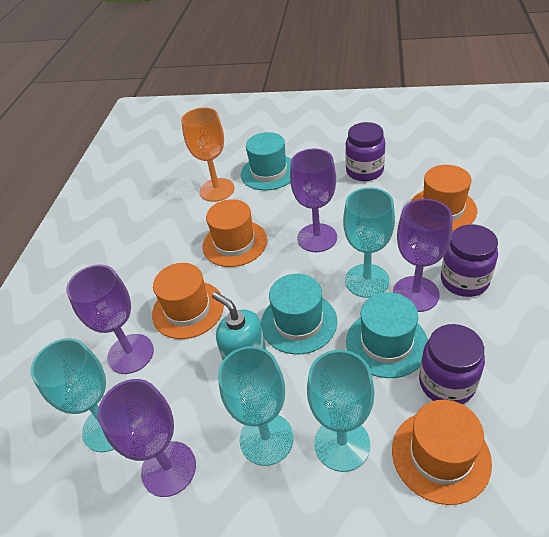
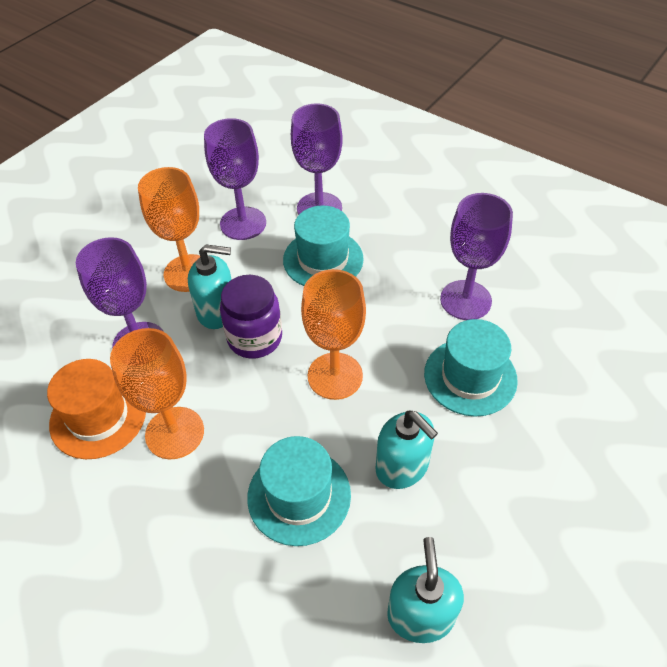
orange goblet: [181,107,234,202] = 1 -> [110,328,204,459] [138,167,200,292] [301,269,366,400] = 3
orange hat: [152,263,224,339] [203,199,267,267] [392,400,492,505] [411,165,477,231] = 4 -> [47,359,146,459] = 1
purple jar: [345,122,385,181] [419,324,485,404] [441,224,498,297] = 3 -> [220,275,282,358] = 1
turquoise goblet: [30,338,114,452] [218,346,293,466] [307,350,374,472] [343,188,395,298] = 4 -> none = 0
turquoise soap dispenser: [212,292,266,360] = 1 -> [188,244,232,329] [376,410,438,489] [387,537,464,643] = 3

